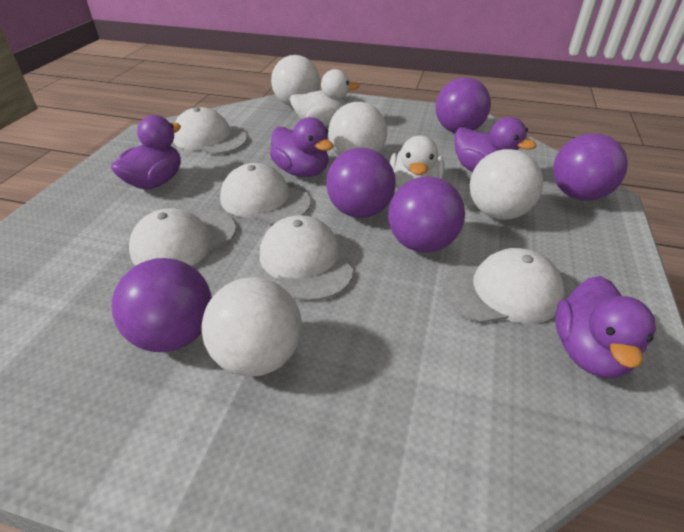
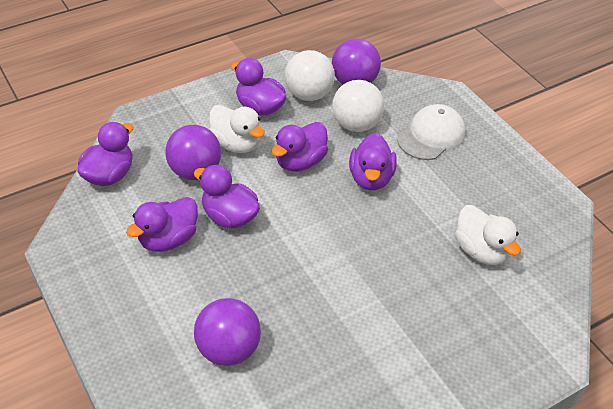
purple ball: [112,258,212,352] [326,148,396,218] [388,176,465,253] [436,77,491,133] [553,133,628,201] = 5 -> [165,125,221,180] [194,298,261,366] [332,39,381,84] = 3
purple duck: [111,115,181,189] [270,117,333,177] [454,117,537,172] [555,276,656,378] = 4 -> [77,122,133,186] [126,197,198,252] [194,165,260,229] [230,58,286,116] [272,122,328,172] [349,133,397,190] = 6
white ball: [201,277,302,377] [271,55,320,106] [328,102,387,156] [470,149,543,220] = 4 -> [285,50,335,101] [332,80,384,132] = 2
white cap: [129,208,236,266] [173,107,247,154] [220,163,311,225] [260,215,353,301] [442,248,565,324] = 5 -> [397,104,466,160] = 1

